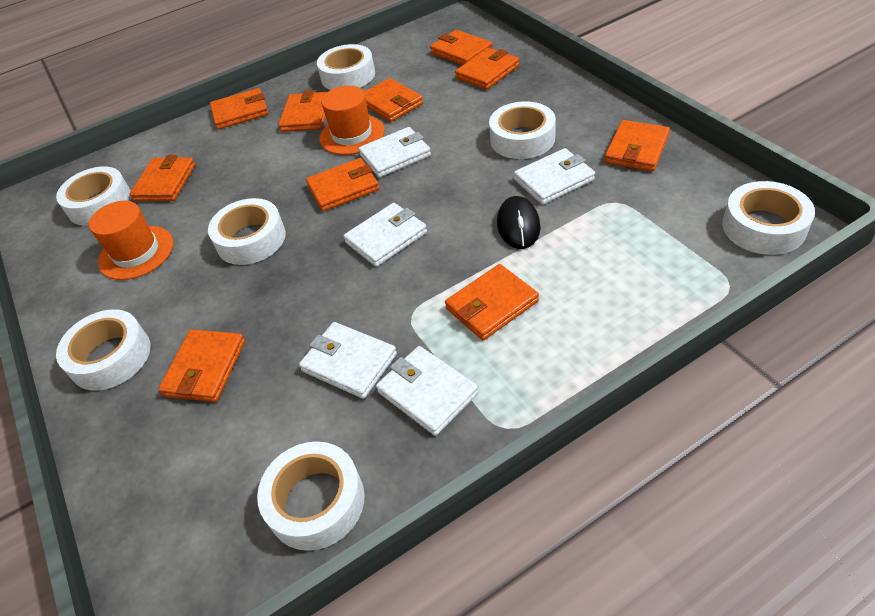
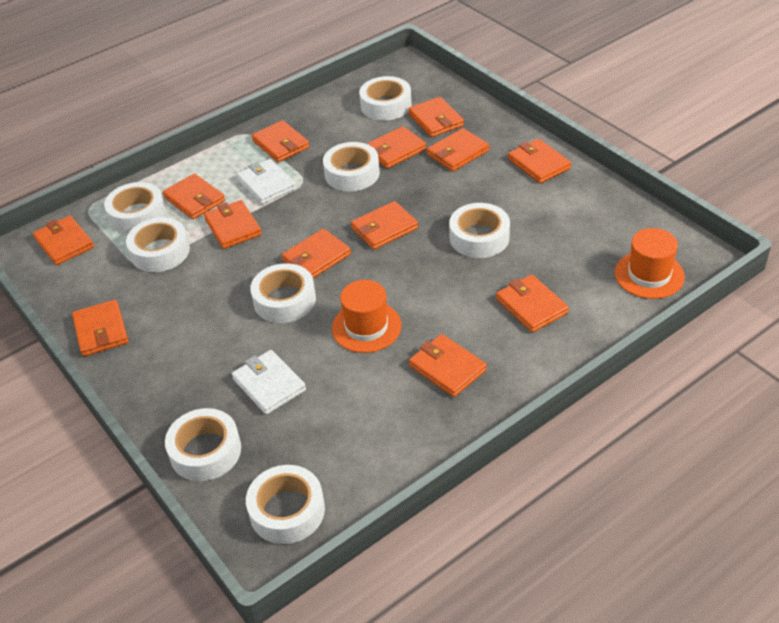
black mouse: [497,196,541,249] = 1 -> none = 0
orange wallet: [129,155,196,201] [158,329,245,402] [210,88,269,129] [278,90,327,132] [306,158,379,211] [364,78,423,122] [430,30,493,65] [445,264,539,340] [455,48,519,90] [604,120,670,172] = 10 -> [33,216,94,265] [72,299,128,357] [162,173,225,219] [204,200,262,249] [252,120,309,162] [282,229,351,278] [351,201,418,250] [367,126,426,169] [408,97,464,137] [409,334,487,397] [427,128,489,171] [496,274,569,333] [508,138,571,183] = 13
white tape: [56,166,132,225] [56,309,151,391] [208,198,286,265] [257,441,365,551] [317,44,375,90] [489,101,556,159] [722,181,815,255] = 7 -> [104,182,166,234] [126,217,190,272] [165,408,241,481] [246,465,325,544] [250,263,316,323] [323,142,380,191] [359,76,412,121] [449,203,510,258] = 8
white wallet: [299,322,397,399] [343,203,427,267] [358,127,431,177] [376,346,479,436] [514,148,595,205] = 5 -> [232,350,306,415] [237,159,296,204] = 2

